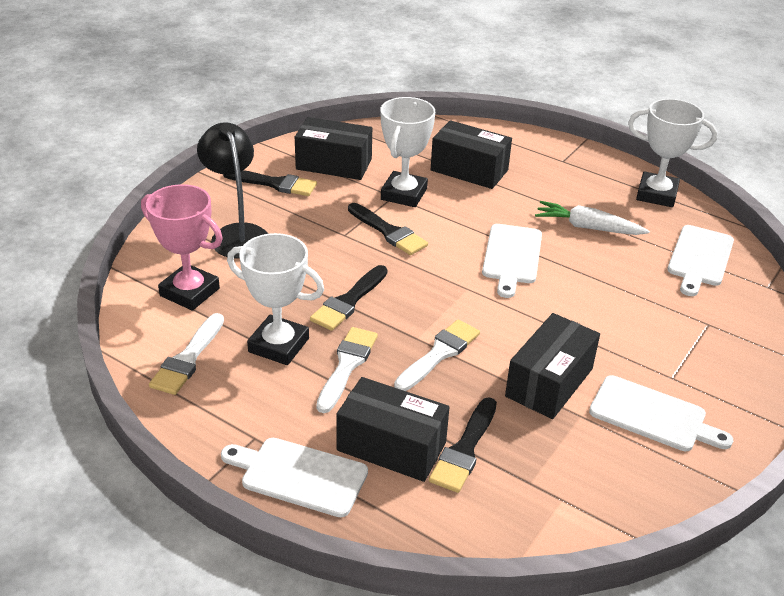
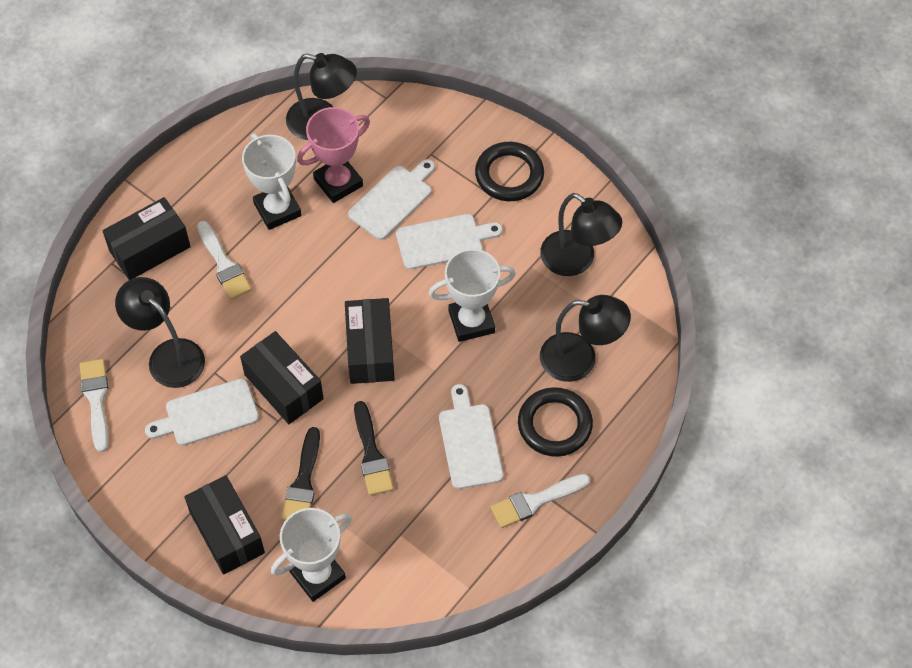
black brush: [223,170,317,196] [310,265,387,331] [348,203,428,255] [429,397,497,493] = 4 -> [282,427,320,521] [354,401,394,496] = 2
black lamp: [197,122,268,259] = 1 -> [115,277,205,388] [286,53,357,140] [540,193,622,276] [540,295,631,382] = 4
black ring: none = 0 -> [475,142,544,201] [518,387,593,457] = 2
white carrot: [535,201,650,235] = 1 -> none = 0

